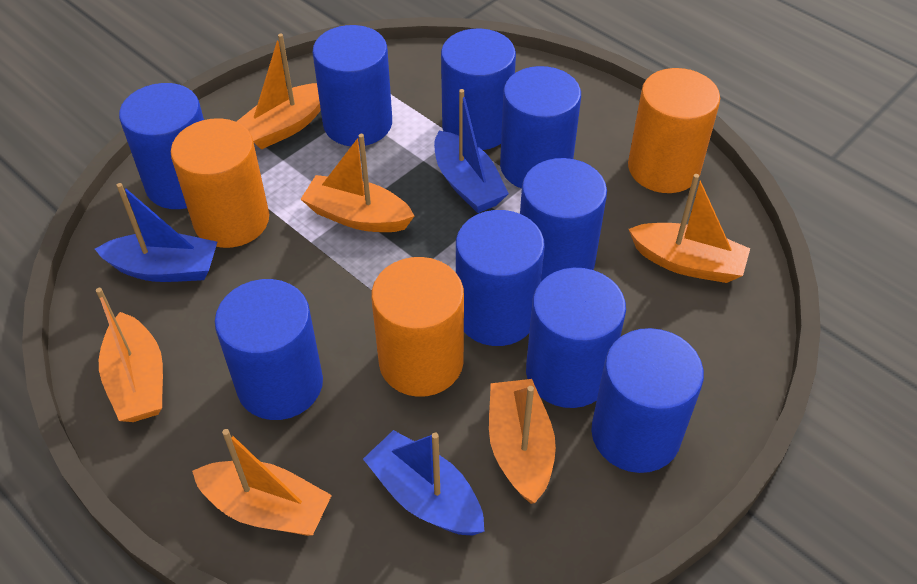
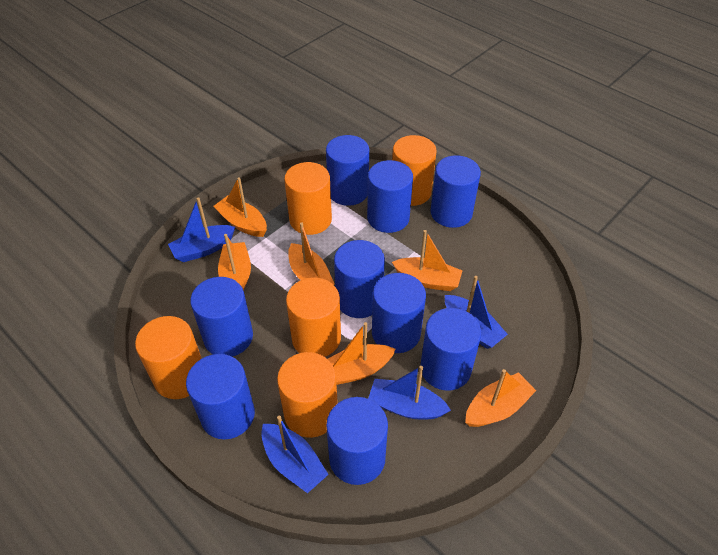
blue boat: [95,183,217,282] [363,430,485,536] [434,89,509,213] = 3 -> [168,197,235,262] [261,415,329,493] [368,366,451,420] [445,276,508,349] = 4
orange cylinder: [171,118,269,248] [371,257,464,397] [628,68,720,193] = 3 -> [135,316,202,399] [277,352,338,438] [284,162,332,235] [286,278,341,357] [392,135,437,206] = 5

